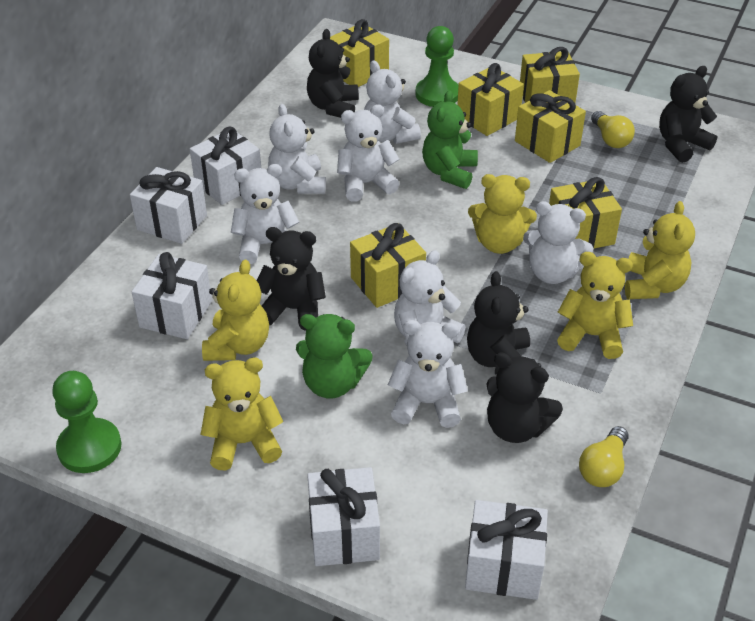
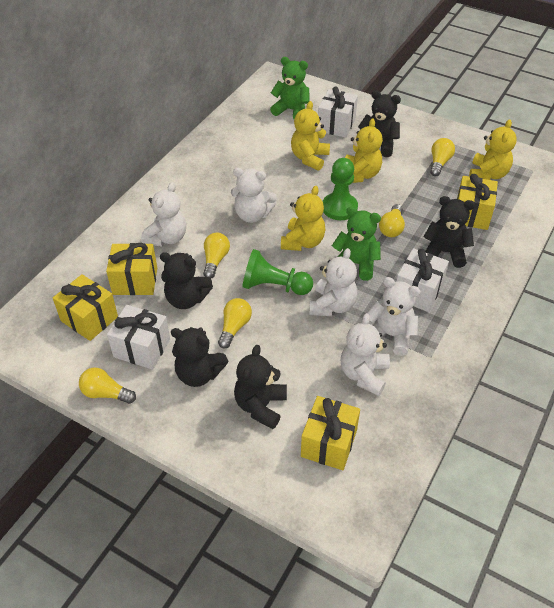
white gift: [130,167,207,244] [132,252,212,339] [190,127,261,205] [307,467,380,566] [465,500,548,600] = 5 -> [107,305,170,369] [318,87,358,138] [397,248,449,312] = 3
white teddy bear: [231,164,299,264] [268,104,326,194] [337,104,399,202] [364,60,421,144] [388,320,468,428] [394,250,466,346] [523,201,593,284] = 7 -> [141,182,186,247] [231,168,277,223] [309,248,358,316] [341,313,390,396] [367,277,421,356] = 5
yellow gift: [330,19,389,87] [350,223,426,308] [457,63,524,136] [515,90,586,163] [520,47,580,103] [549,177,622,249] = 6 -> [53,274,118,341] [106,243,157,295] [301,396,360,470] [457,174,498,230] = 4
yellow light bulb: [579,426,629,487] [591,111,635,148] = 2 -> [79,368,136,404] [203,233,230,278] [218,298,252,349] [379,204,405,237] [430,138,455,176] = 5
yellow teddy bear: [200,358,284,470] [202,260,269,361] [468,174,537,254] [557,252,633,359] [625,201,695,299] = 5 -> [281,186,325,251] [291,101,330,171] [345,118,383,183] [469,119,517,180] = 4

